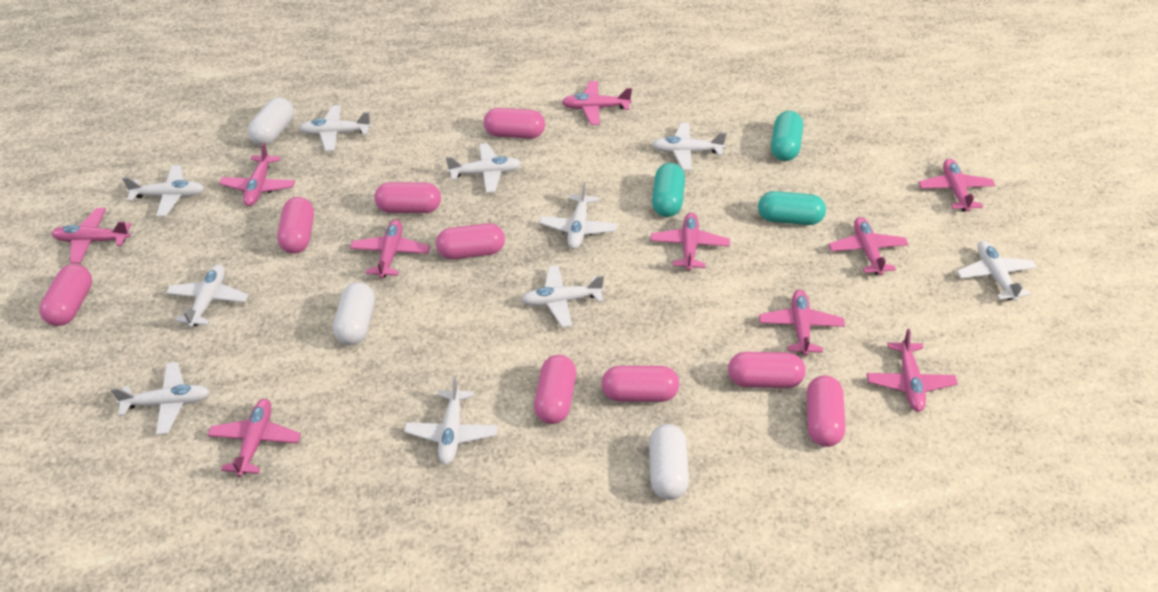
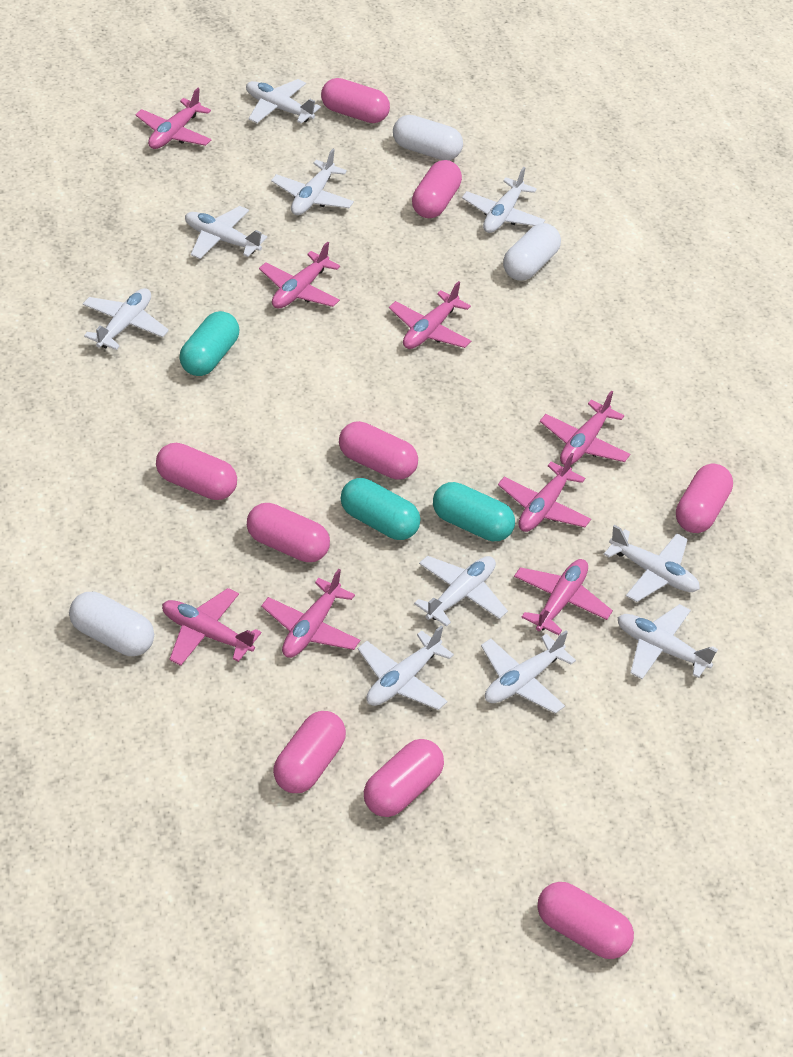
pink plane: [51,208,131,264] [207,399,301,477] [219,142,295,206] [350,220,430,279] [562,81,632,125] [651,212,730,271] [759,290,845,356] [828,217,909,275] [867,329,958,412] [918,159,995,212] = 10 -> [135,88,212,149] [162,588,261,666] [259,242,340,309] [261,569,360,658] [389,281,471,349] [498,453,591,532] [514,559,613,635] [540,391,630,465] = 8

